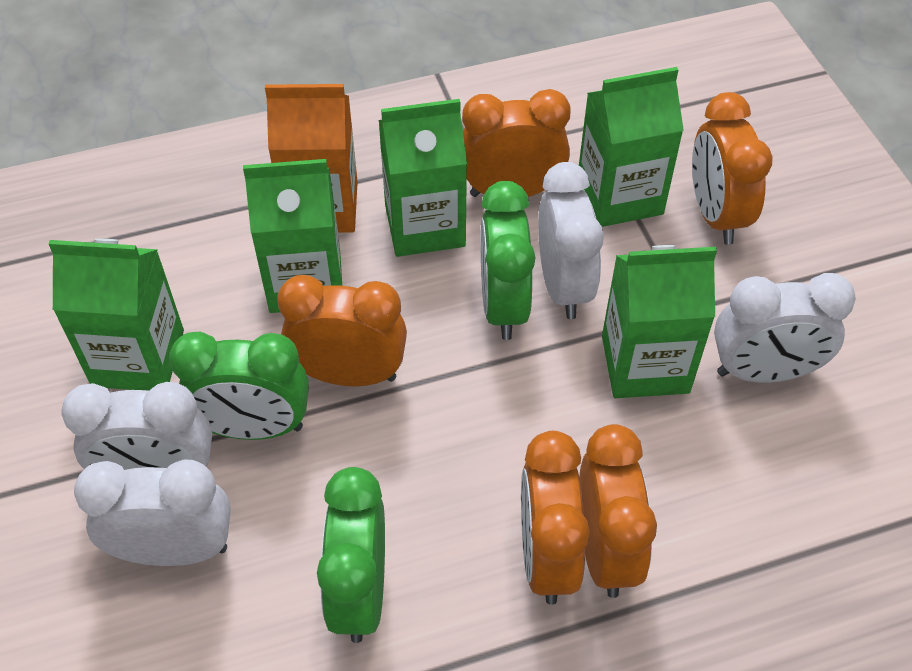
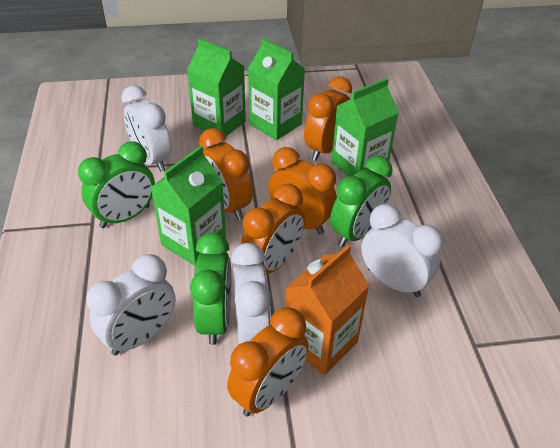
green carton: [48,239,184,391] [243,159,342,313] [379,99,467,257] [579,67,684,227] [602,245,717,398] = 5 -> [151,146,226,266] [187,38,246,136] [248,38,305,140] [331,78,399,176] = 4

